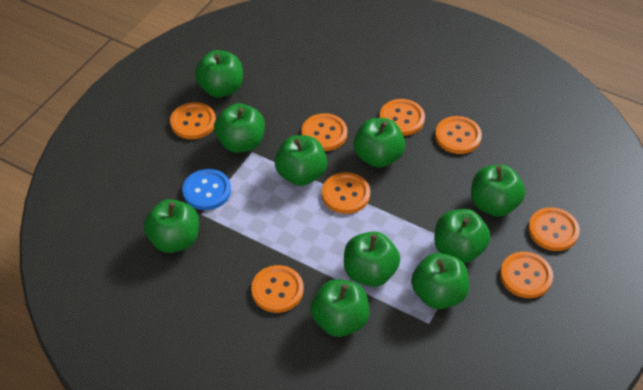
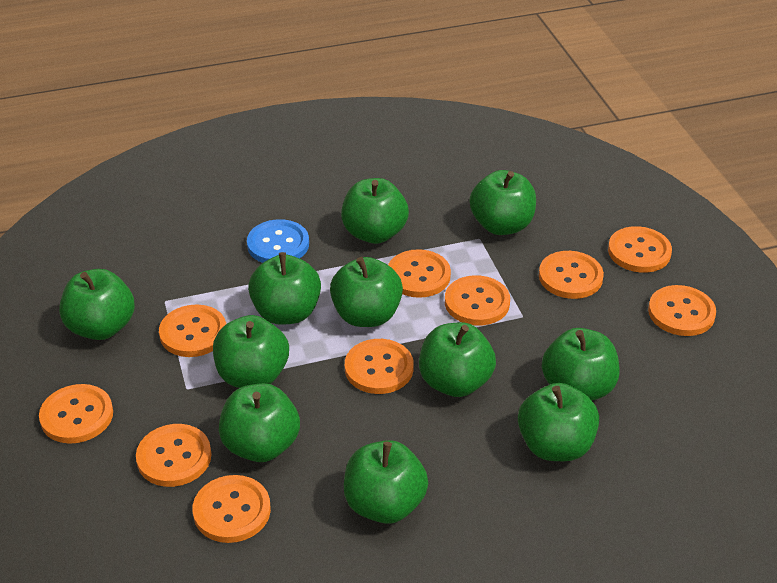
green apple: [144,199,199,253] [195,50,243,97] [214,103,265,153] [275,135,327,186] [310,279,369,337] [344,231,400,287] [353,118,405,168] [411,253,469,309] [434,209,490,263] [471,165,525,217] = 10 -> [59,269,135,340] [213,315,289,388] [219,383,300,462] [248,252,321,325] [330,257,403,327] [341,178,409,244] [344,440,428,524] [419,322,496,397] [470,170,536,235] [518,383,599,461] [542,328,620,401] = 11
orange button: [170,102,216,139] [251,265,304,313] [302,113,347,151] [322,172,370,214] [379,99,425,136] [435,116,482,154] [500,252,553,298] [528,207,580,251] = 8 -> [39,384,113,444] [136,424,211,487] [159,305,226,357] [193,475,271,543] [345,339,414,394] [388,249,451,298] [445,275,510,326] [539,251,604,299] [608,226,672,273] [648,285,716,336] = 10

